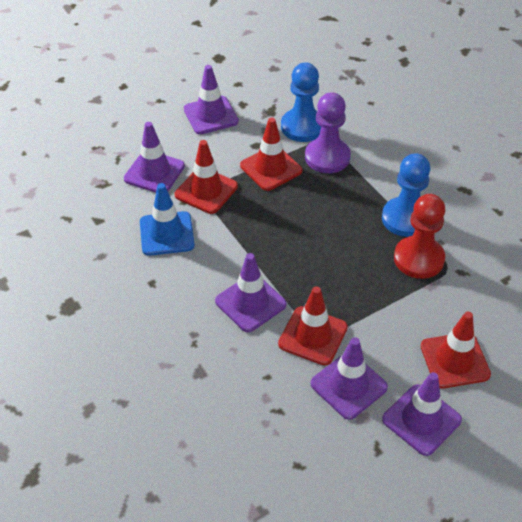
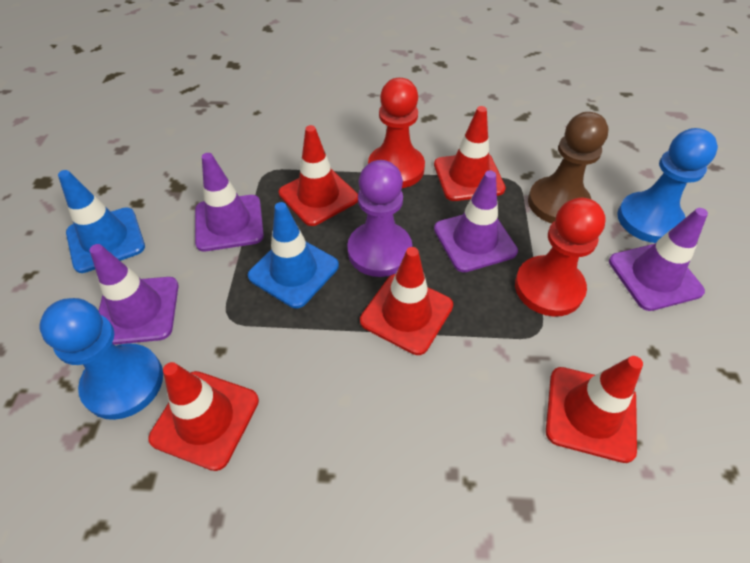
blue traffic cone: [140,183,195,256] = 1 -> [58,170,145,273] [248,202,339,308] = 2
brown pawn: none = 0 -> [528,112,608,223] = 1
purple traffic cone: [124,122,185,193] [184,65,239,134] [215,253,287,332] [310,337,388,420] [382,372,462,456] = 5 -> [90,244,179,345] [195,153,264,251] [434,170,518,272] [609,208,708,311] = 4
red pawn: [394,194,445,279] = 1 -> [368,78,425,188] [515,198,606,317] = 2
red traffic cone: [175,140,238,214] [240,117,302,191] [278,286,348,366] [421,312,491,388] = 4 -> [148,362,259,471] [279,125,358,226] [360,247,453,355] [434,106,506,201] [546,356,643,463] = 5

